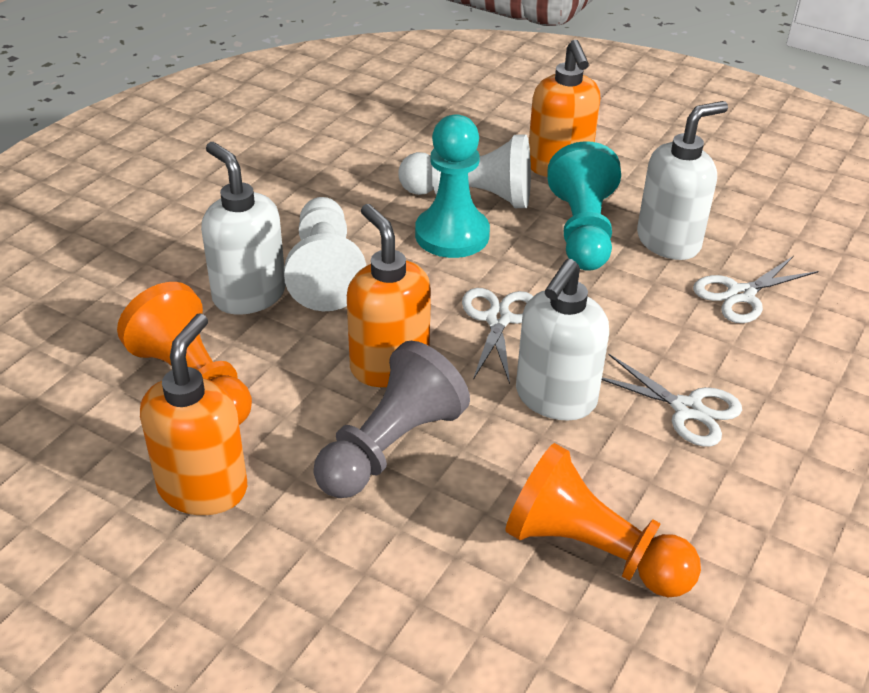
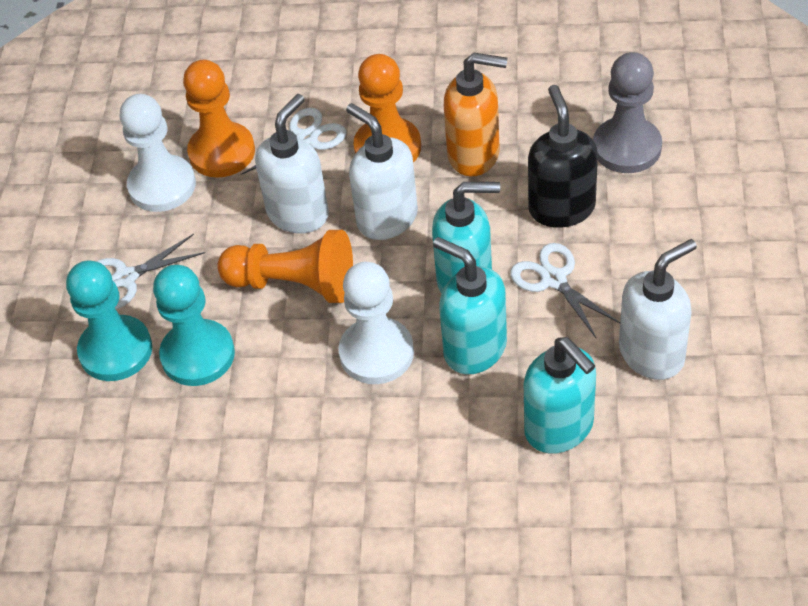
black soap dispenser: none = 0 -> [528,85,598,228] = 1
orange pawn: [117,282,252,425] [505,443,701,597] = 2 -> [183,60,255,177] [217,230,353,303] [353,54,421,163] = 3
orange soap dispenser: [140,313,247,515] [347,204,431,387] [529,40,601,177] = 3 -> [444,53,507,176] = 1
turquoise soap dispenser: none = 0 -> [432,182,500,293] [433,237,507,374] [524,337,596,454] = 3

